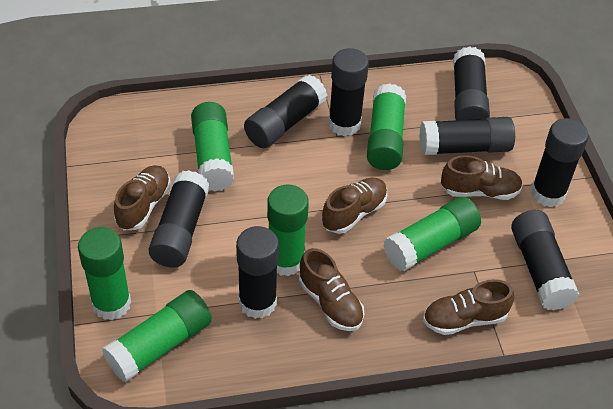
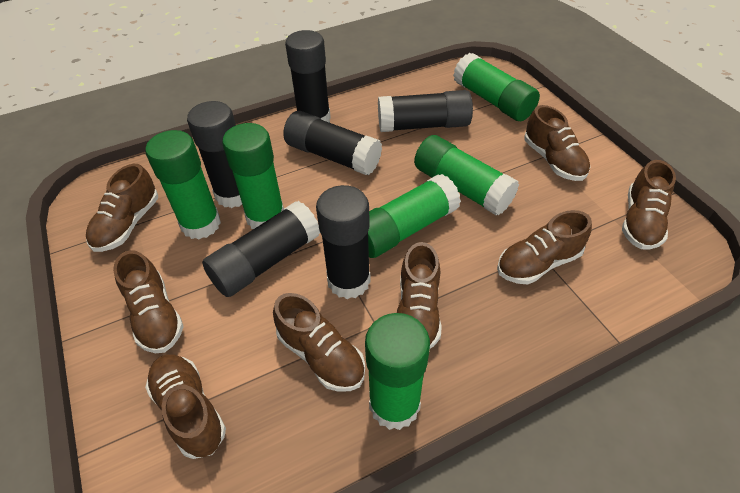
black glue stick: [148,170,209,267] [236,226,279,319] [244,74,327,148] [328,48,369,136] [419,117,515,155] [453,46,490,120] [511,210,579,310] [531,118,589,207] = 8 -> [187,101,242,208] [202,201,320,297] [283,111,382,175] [285,30,331,123] [316,185,371,299] [378,90,473,132] = 6
brown shoe: [114,165,171,230] [299,248,364,331] [322,177,387,234] [423,279,514,335] [441,155,523,200] = 5 -> [86,164,158,252] [113,250,184,353] [145,354,226,459] [273,293,365,392] [397,242,442,349] [497,210,592,284] [524,105,590,181] [622,160,676,250] = 8

